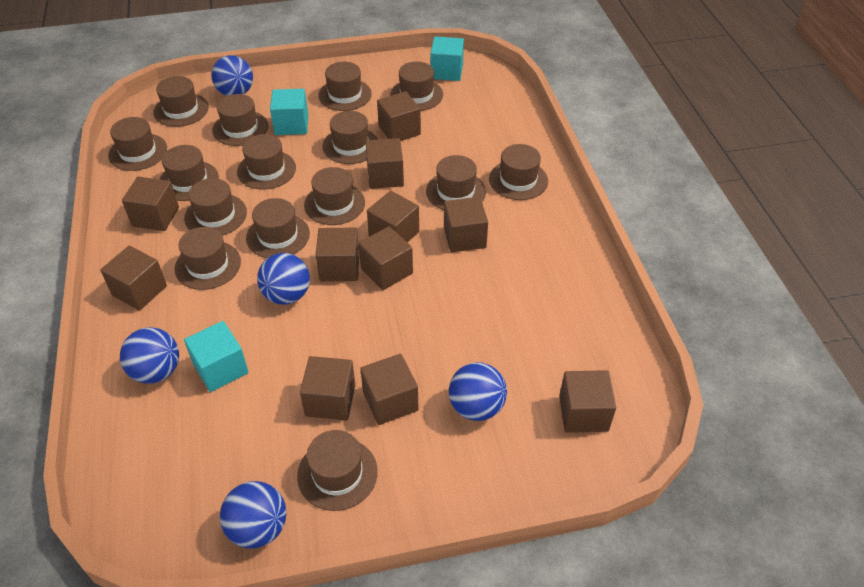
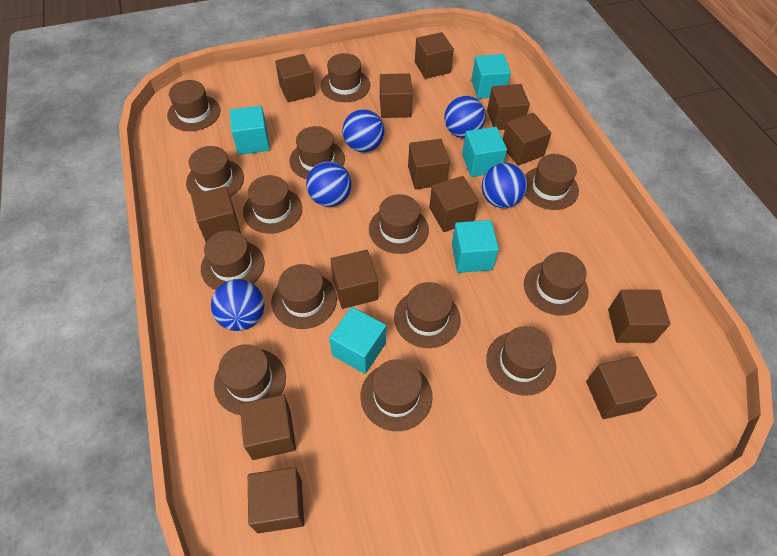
brown cube: [100,246,167,311] [122,177,179,231] [300,356,355,420] [316,227,359,281] [358,226,413,290] [360,354,419,425] [366,138,404,189] [367,191,419,242] [377,91,421,141] [444,197,488,252] [559,370,616,433] = 11 -> [191,186,241,242] [240,394,296,460] [248,467,304,533] [275,54,316,102] [331,250,378,309] [380,73,413,118] [408,139,450,189] [415,32,454,79] [429,176,479,232] [487,84,530,130] [503,113,551,165] [586,356,657,419] [608,290,670,343] = 13
brown hat: [108,117,167,171] [153,76,209,127] [160,145,219,201] [175,227,241,290] [184,178,247,236] [212,94,269,146] [237,134,296,190] [246,198,310,258] [297,430,378,511] [304,167,365,225] [318,62,372,111] [322,111,378,164] [390,62,443,111] [426,155,486,210] [489,144,548,200] = 15 -> [167,80,221,131] [186,146,244,197] [201,230,265,290] [214,344,286,415] [243,175,302,234] [271,264,337,329] [290,126,345,179] [320,53,370,102] [360,359,432,431] [369,194,429,254] [394,282,460,348] [486,326,556,396] [524,252,588,316] [525,154,579,210] = 14
turquoise cube: [184,321,249,392] [270,89,308,135] [431,37,464,81] = 3 -> [230,106,270,155] [329,307,386,374] [452,220,499,273] [462,127,507,177] [471,54,511,99] = 5

